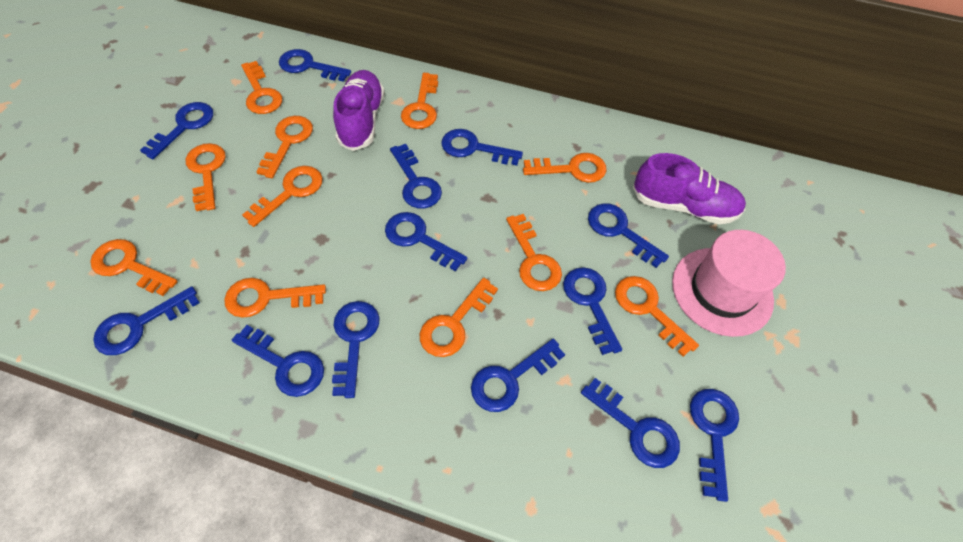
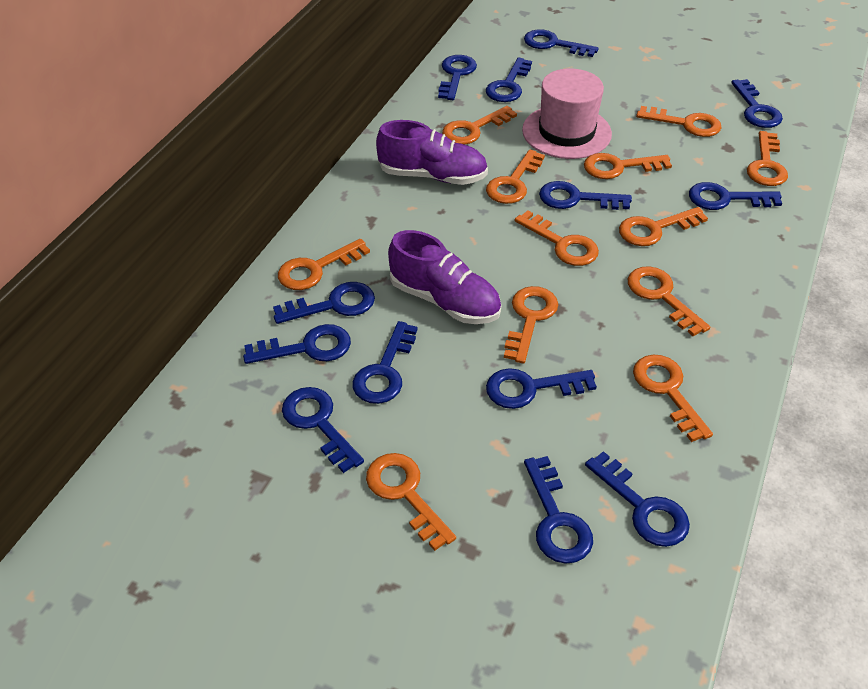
orange key: [90,239,178,296] [186,143,226,211] [224,278,326,318] [241,61,282,114] [242,166,323,227] [256,116,313,178] [401,73,438,129] [420,278,498,357] [506,214,562,291] [523,153,606,183] [615,276,699,357] = 11 -> [278,239,370,290] [366,453,456,551] [442,106,517,145] [486,149,545,204] [504,286,558,363] [515,210,599,266] [584,153,672,179] [619,207,708,246] [628,266,710,336] [633,355,713,442] [636,106,722,137] [747,131,788,186] = 12

